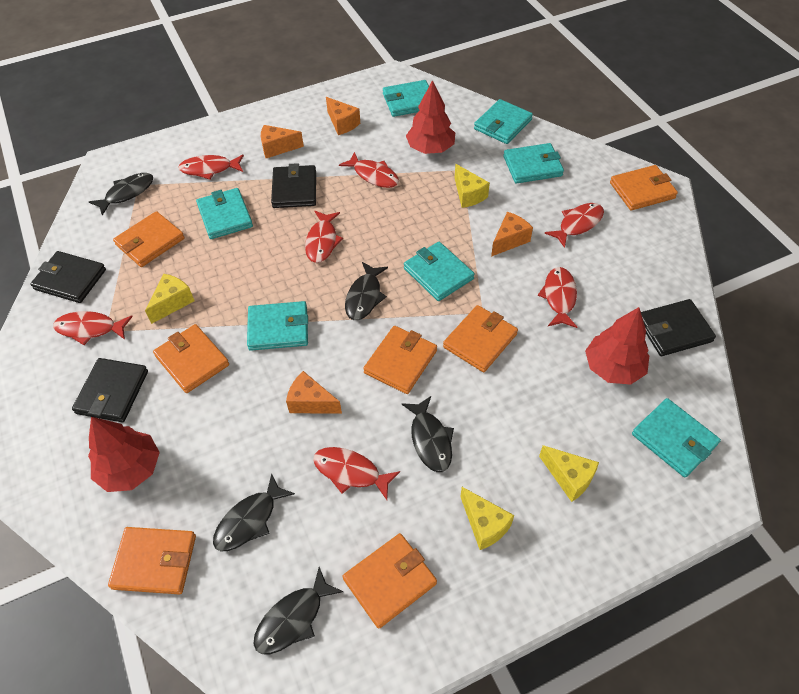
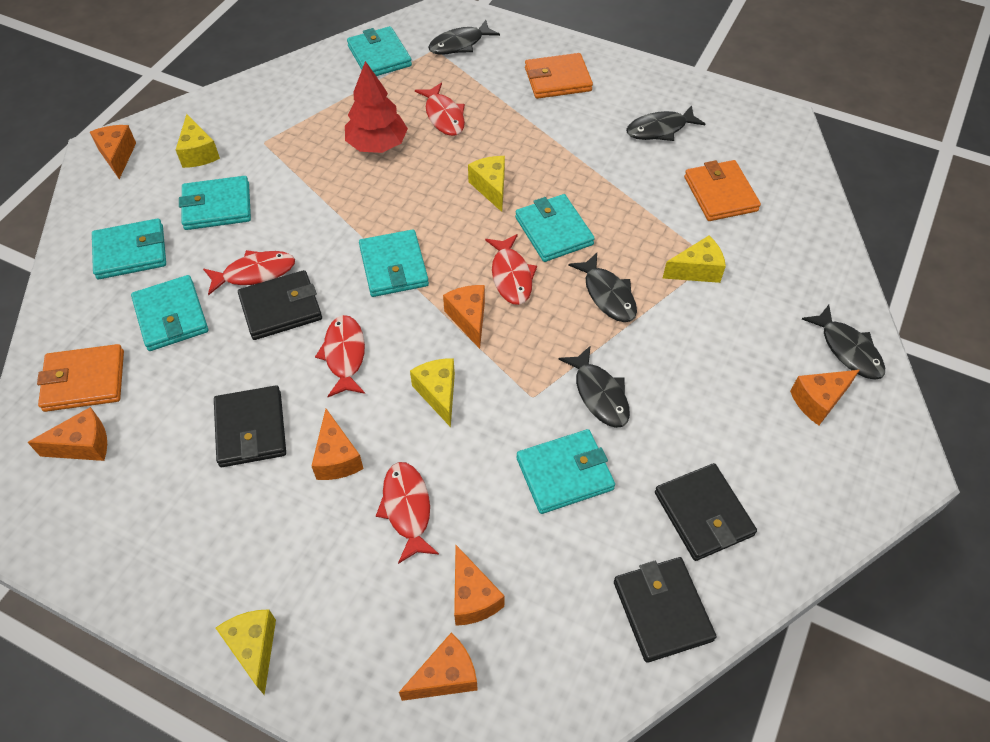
orange cheese: [261,125,304,158] [286,371,342,414] [326,97,360,135] [491,212,533,257] = 4 -> [27,407,107,461] [90,125,136,179] [312,409,364,480] [399,632,478,701] [443,285,485,349] [454,545,505,626] [790,370,860,425] = 7
orange wallet: [108,527,196,594] [113,211,185,267] [153,324,229,393] [343,533,437,629] [363,326,437,394] [443,305,518,372] [610,165,678,211] = 7 -> [37,344,124,412] [525,53,593,99] [684,160,761,221] = 3
red fish: [53,311,133,345] [178,154,244,180] [305,211,343,263] [313,447,400,500] [339,152,399,188] [538,267,577,328] [545,203,604,248] = 7 -> [203,250,295,295] [315,315,365,397] [376,462,439,564] [415,83,465,136] [485,234,537,305] = 5
red tree: [88,417,160,492] [406,80,455,154] [585,307,649,385] = 3 -> [345,61,408,153] = 1
yellow cheese: [145,274,194,324] [455,164,490,208] [460,487,514,550] [539,445,599,502] = 4 -> [176,114,220,168] [216,609,276,695] [410,358,455,427] [468,156,505,212] [663,236,726,283] = 5

